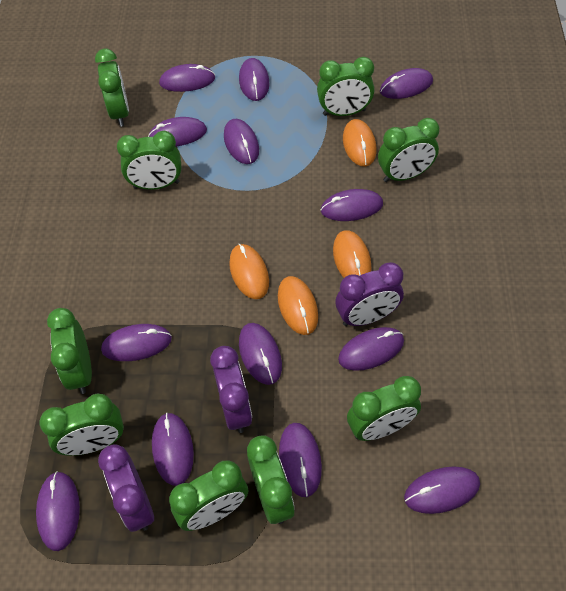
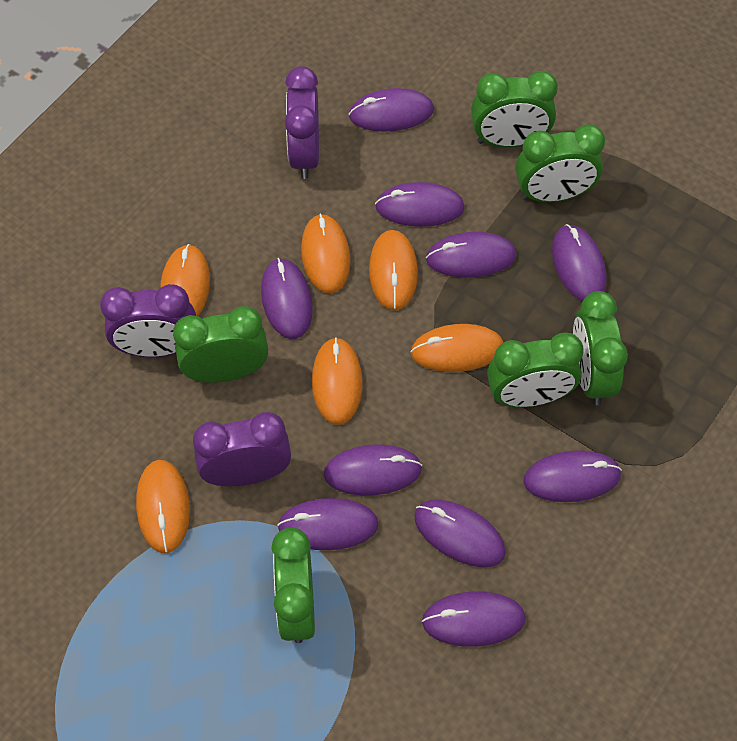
green clock: [40,393,124,456] [47,308,92,394] [95,49,129,127] [117,131,182,190] [169,461,248,531] [247,435,295,524] [317,57,375,116] [347,376,421,441] [378,118,439,182] = 9 -> [173,306,268,383] [271,528,315,643] [471,71,558,148] [487,333,584,407] [516,124,605,203] [573,291,628,405] = 6
orange mouse: [229,244,269,299] [278,276,318,335] [333,230,372,278] [343,119,376,166] = 4 -> [136,460,190,553] [160,244,210,316] [301,213,351,293] [312,337,363,425] [369,230,418,310] [410,324,504,372] = 6
purple mouse: [36,471,80,551] [101,324,172,361] [148,117,207,146] [152,413,194,486] [159,64,215,92] [224,119,259,164] [239,58,269,101] [239,323,282,385] [279,423,322,497] [321,189,383,221] [338,327,404,371] [380,68,433,99] [404,467,480,514] = 13 -> [261,258,313,339] [277,498,379,550] [324,444,422,496] [348,88,434,132] [375,182,465,227] [414,500,506,567] [422,591,526,647] [426,232,517,278] [523,450,622,502] [552,224,607,301] = 10

